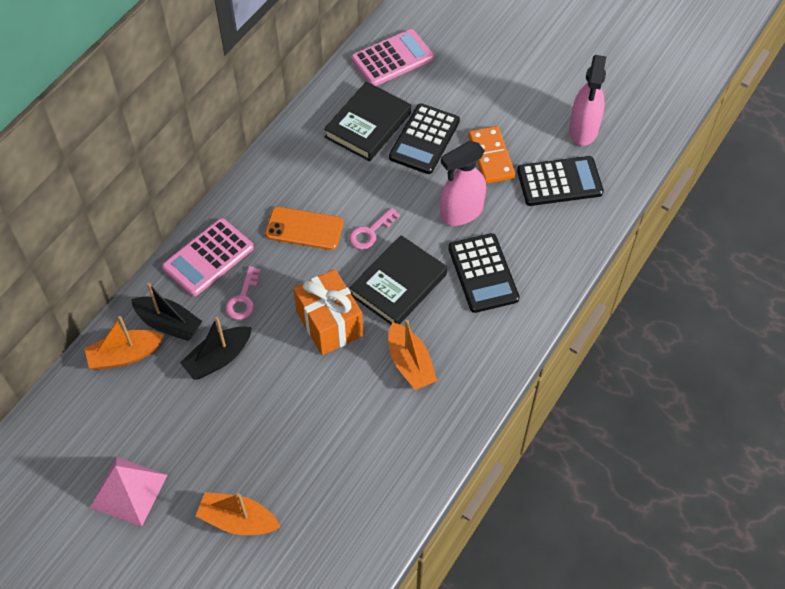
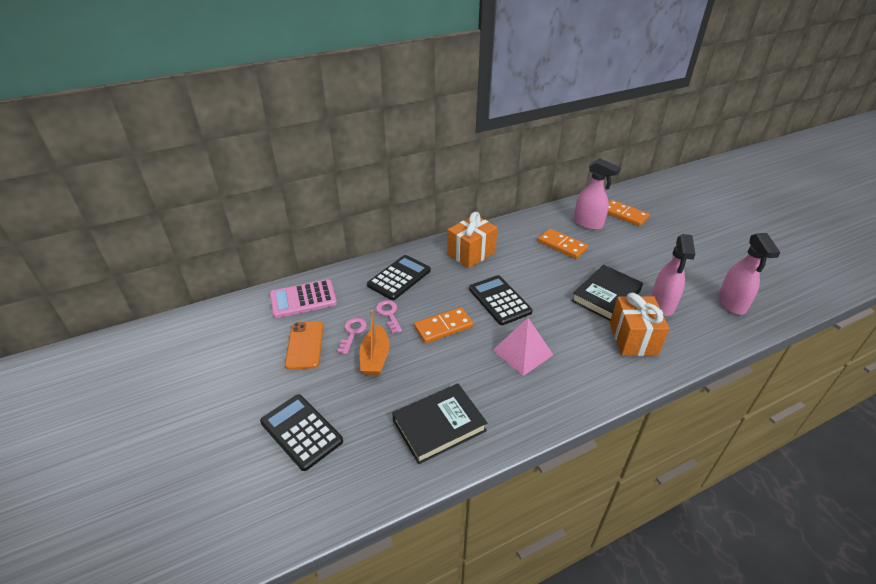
black boat: [131,283,202,341] [180,317,252,380] = 2 -> none = 0
orange boat: [84,316,164,370] [195,492,280,535] [388,320,437,390] = 3 -> [360,310,390,375] = 1
orange domino: [468,126,515,184] = 1 -> [414,307,474,344] [538,229,588,259] [607,200,650,227] = 3
orange gift: [293,269,363,355] = 1 -> [447,212,498,268] [610,293,669,356] = 2
pink calculator: [162,218,254,296] [351,29,434,86] = 2 -> [270,279,337,318] = 1
pink spray bottle: [440,141,486,226] [569,55,606,146] = 2 -> [574,158,621,230] [651,234,696,316] [718,233,780,315] = 3

